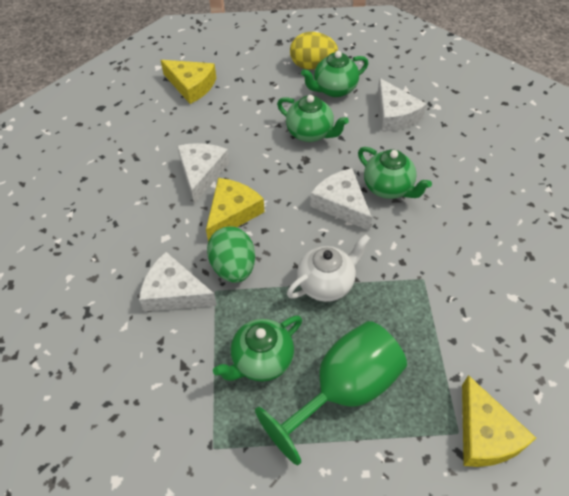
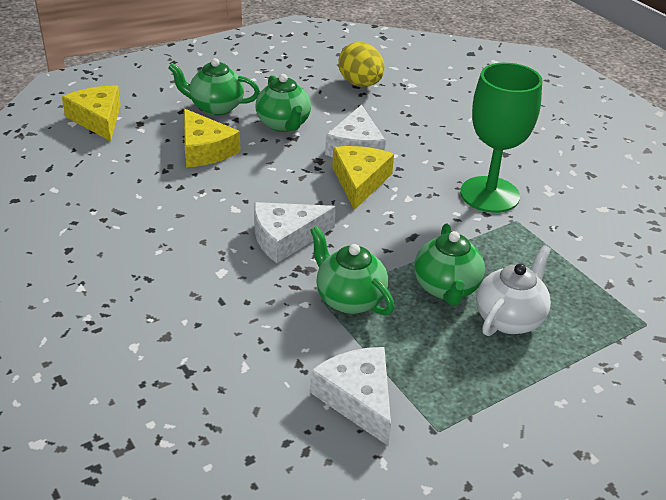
green egg: [207,226,255,283] = 1 -> none = 0
white cheese: [139,252,217,312] [177,143,229,204] [310,168,372,231] [377,78,427,132] = 4 -> [254,202,336,263] [310,347,391,446] [325,104,386,157] = 3

